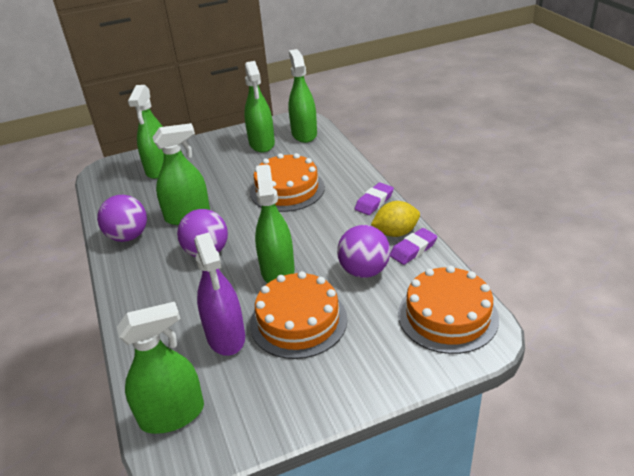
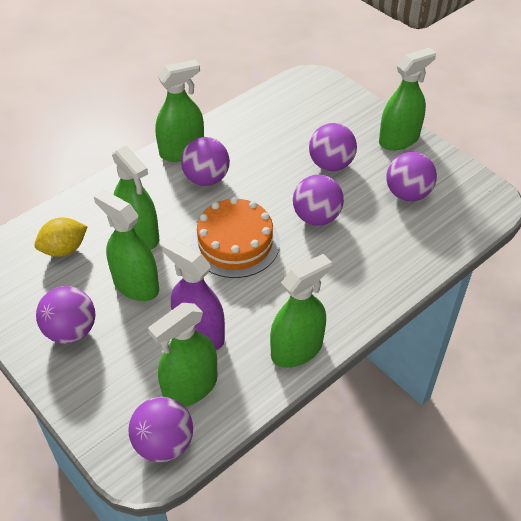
orange cake: [250,153,325,212] [250,271,347,359] [398,266,499,354] = 3 -> [191,197,280,278] = 1
purple ball: [97,195,147,242] [177,209,228,257] [337,225,390,278] = 3 -> [36,286,95,344] [128,397,193,462] [181,137,230,186] [293,175,344,225] [309,123,357,171] [386,152,437,201] = 6
purple eraser: [355,182,394,215] [390,228,437,265] = 2 -> none = 0

